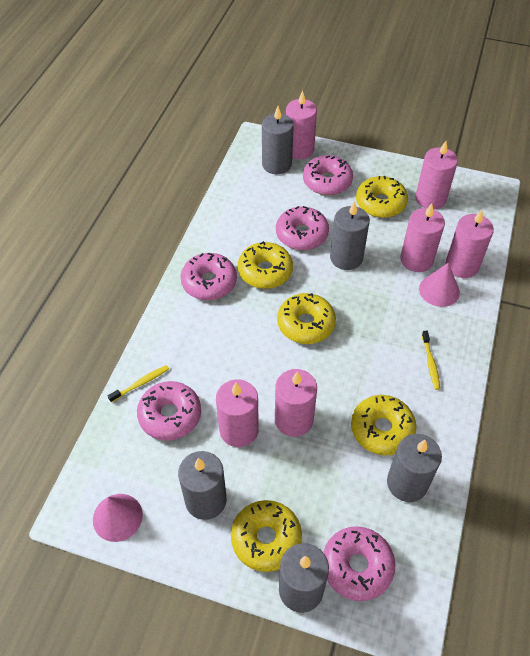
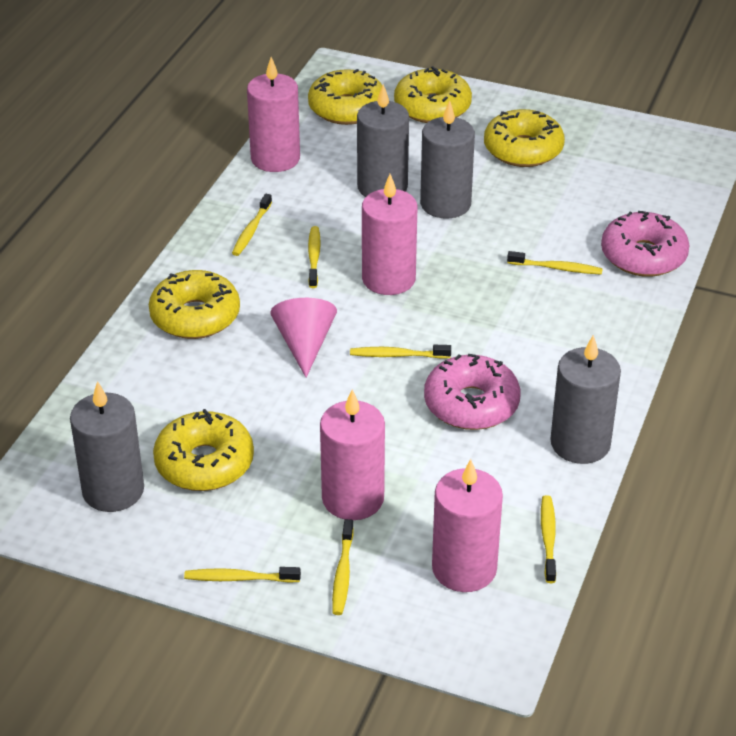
grey candle: [178,451,227,520] [262,106,294,174] [279,543,329,613] [330,201,370,270] [387,434,442,502] = 5 -> [70,381,144,512] [357,84,409,197] [420,100,475,218] [550,335,621,464] = 4
pink candle: [216,379,259,447] [275,369,317,437] [286,91,317,159] [400,204,445,272] [415,141,458,210] [446,210,494,278] = 6 -> [247,57,300,172] [320,390,385,520] [362,174,418,295] [432,459,503,592] = 4
pink cone: [93,494,143,542] [419,263,460,307] = 2 -> [270,298,337,377] = 1
pink donut: [137,381,201,441] [181,253,237,300] [276,206,329,250] [303,155,353,195] [323,526,395,601] = 5 -> [424,354,520,430] [601,211,690,277] = 2
yellow toothbrush: [108,365,169,402] [422,331,440,390] = 2 -> [184,567,301,583] [232,194,272,256] [308,226,321,288] [332,519,354,615] [350,345,451,359] [507,251,603,275] [541,495,556,583] = 7

